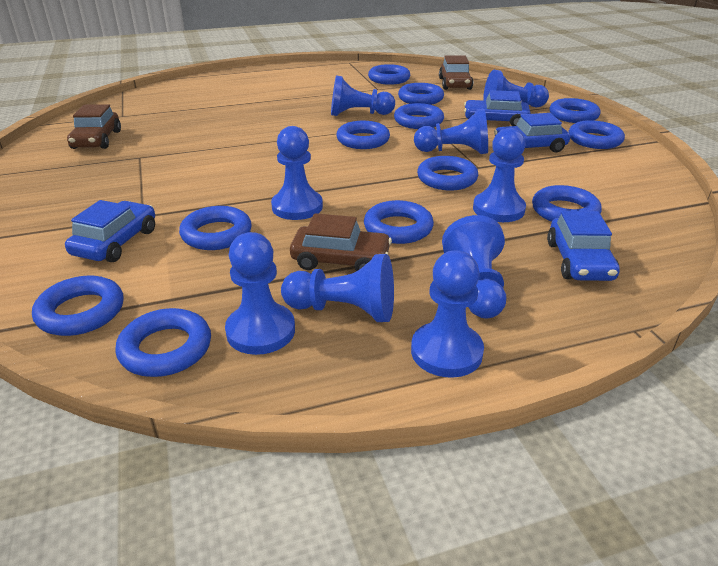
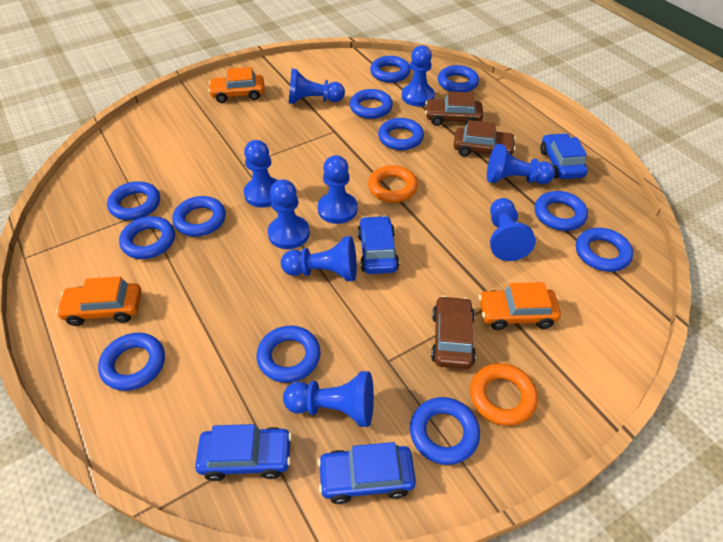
orange car: none = 0 -> [56,276,141,326] [208,67,264,103] [479,282,561,330] = 3
orange ring: none = 0 -> [368,165,418,203] [470,363,538,426] = 2

